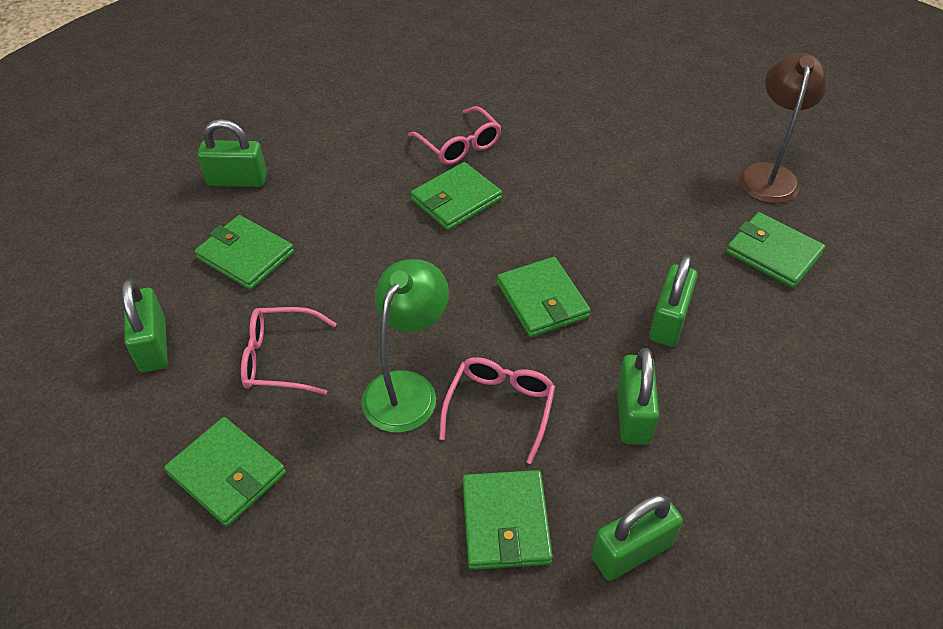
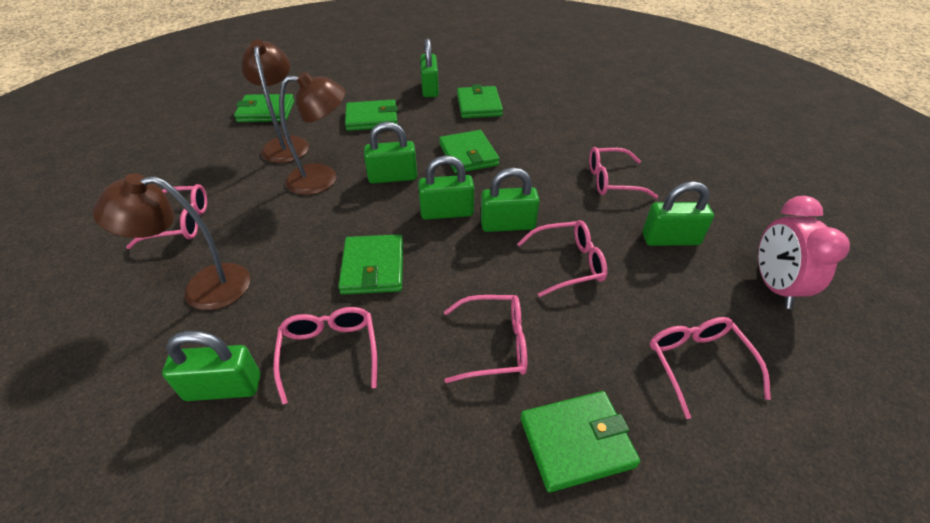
brown lamp: [738,53,827,204] = 1 -> [92,173,250,310] [241,39,309,163] [279,72,346,195] = 3
green lamp: [361,259,449,433] = 1 -> none = 0
green padlock: [122,279,168,372] [197,119,267,187] [591,494,683,581] [617,348,659,445] [649,255,698,347] = 5 -> [162,331,260,401] [364,122,417,184] [418,155,474,220] [420,38,439,97] [481,168,540,232] [643,181,714,246] = 6
pink clock: none = 0 -> [758,196,850,309] = 1
pink glasses: [241,307,337,395] [408,106,501,165] [439,357,555,464] = 3 -> [126,184,207,249] [273,307,377,405] [444,295,527,383] [517,220,607,297] [589,147,658,199] [650,317,771,419] = 6

